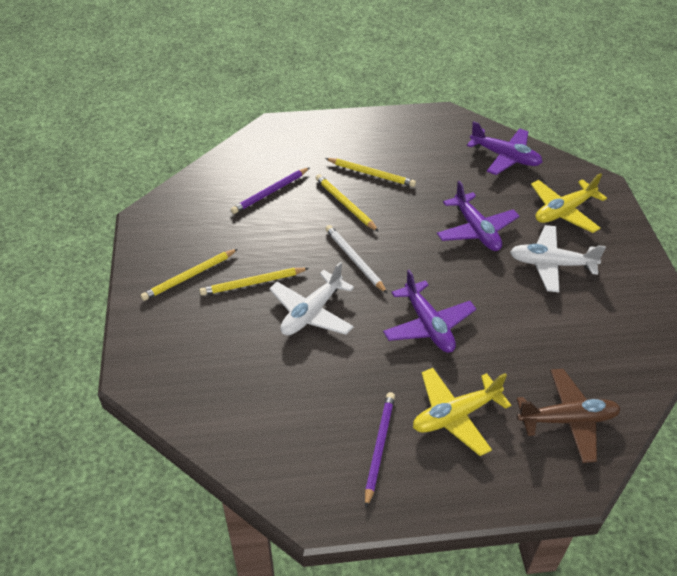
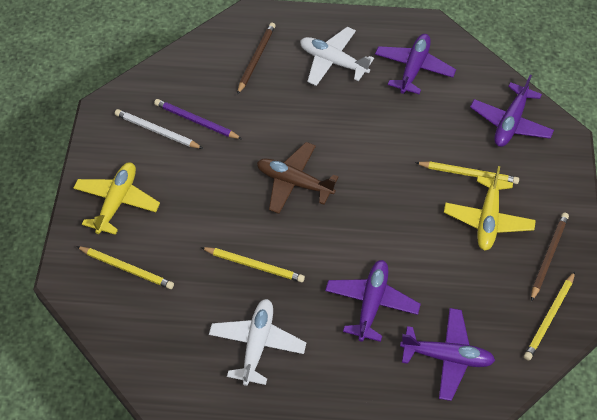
brown pencil: none = 0 -> [237,22,276,95] [531,213,569,301] = 2
purple pencil: [231,167,310,214] [365,392,395,508] = 2 -> [154,99,242,139] = 1
purple plane: [383,269,476,353] [437,181,519,251] [467,121,543,175] = 3 -> [325,260,421,342] [375,34,456,94] [400,308,495,401] [470,75,554,147] = 4

